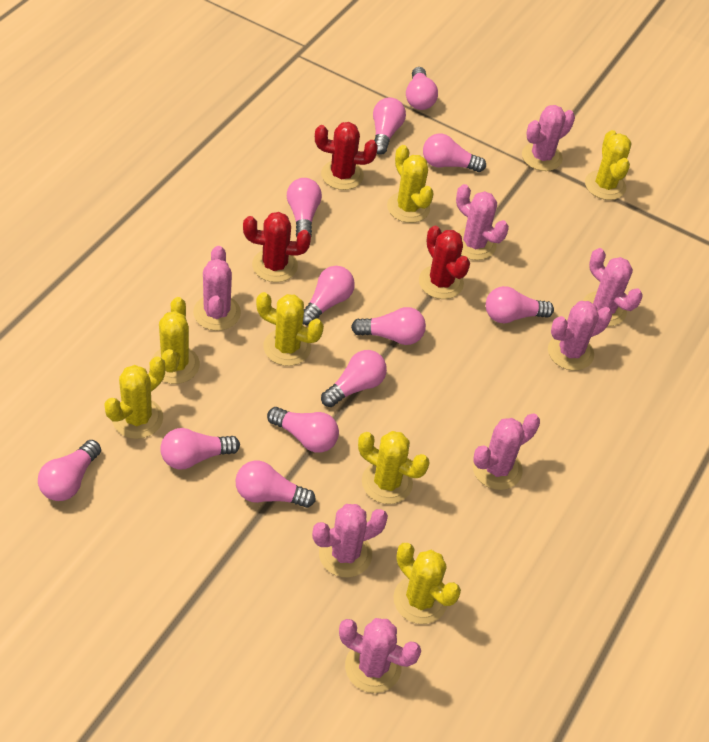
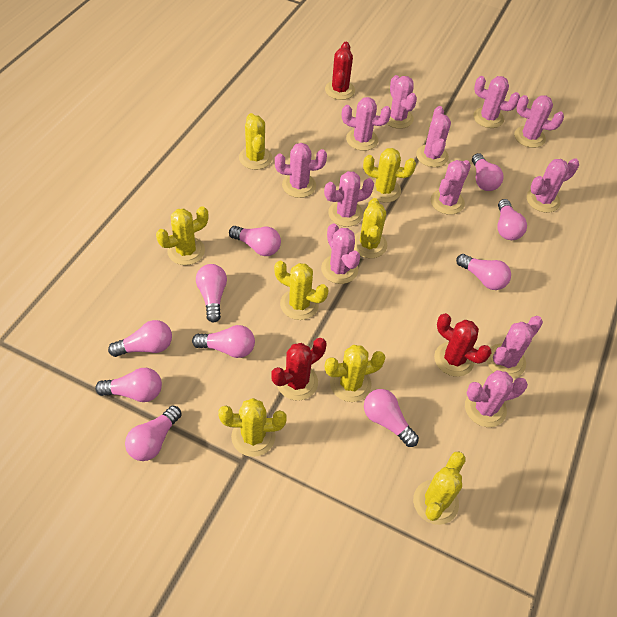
pink cactus: [193,246,241,331] [312,504,388,577] [339,618,421,693] [456,184,509,260] [473,414,540,490] [522,105,575,171] [548,301,612,370] [583,248,643,326] = 8 -> [275,143,327,198] [321,223,360,284] [324,171,374,227] [342,97,391,151] [387,75,417,129] [416,106,451,167] [431,160,471,215] [465,370,528,427] [473,76,520,128] [487,316,543,378] [514,95,564,148] [527,158,579,213] = 12
pink light bulb: [38,440,101,501] [160,428,240,469] [235,461,316,508] [267,407,339,453] [287,178,322,237] [303,266,355,325] [321,350,387,407] [351,307,426,345] [373,98,406,155] [406,67,438,110] [423,134,486,172] [486,286,554,323] = 12 -> [95,368,162,402] [108,320,172,357] [125,406,182,461] [192,325,255,358] [196,264,227,323] [229,226,281,256] [364,389,419,447] [456,254,511,290] [472,153,504,191] [497,199,527,240] = 10
yellow cactus: [104,356,165,439] [151,297,200,384] [256,292,324,366] [358,431,429,504] [387,145,434,223] [393,543,461,624] [585,130,631,200] = 7 -> [156,206,208,265] [218,398,287,457] [239,113,272,170] [274,261,329,320] [325,345,386,402] [354,198,387,258] [363,148,416,203] [413,451,466,525] = 8

